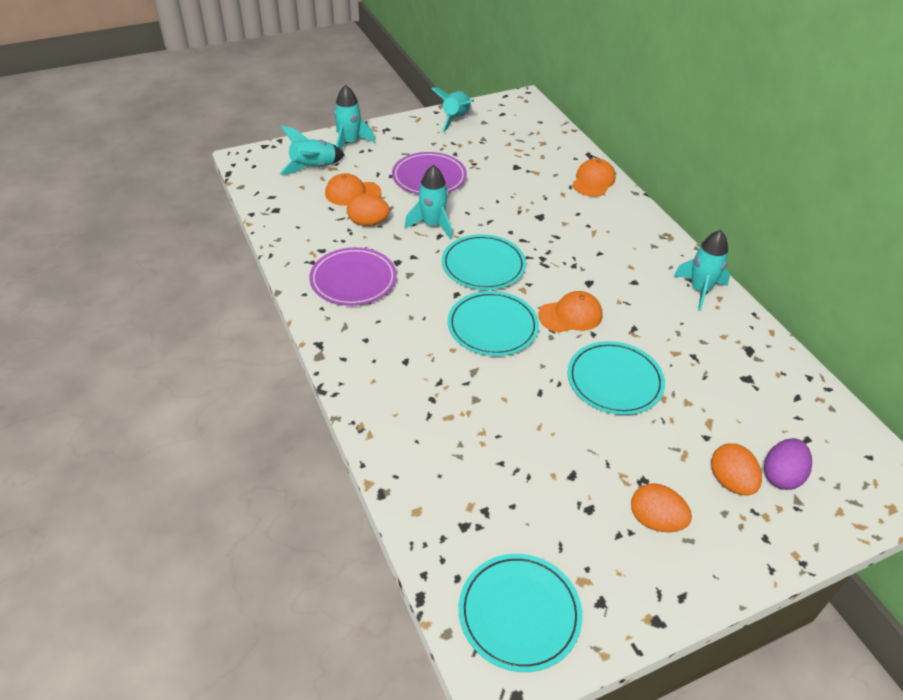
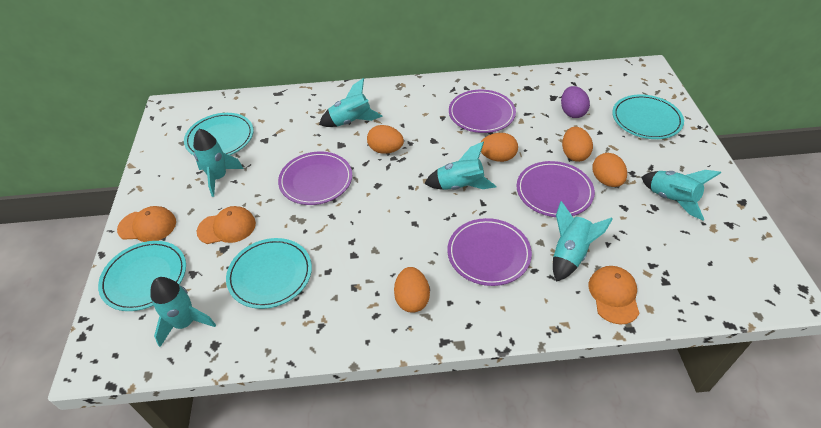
orange egg: [347,193,390,226] [631,483,692,532] [711,443,762,495] = 3 -> [367,125,404,154] [394,267,430,313] [480,133,518,162] [562,127,593,162] [592,153,627,187] = 5
purple plate: [309,247,397,306] [392,152,467,195] = 2 -> [278,152,352,205] [447,218,532,286] [449,90,516,133] [517,161,595,217] = 4
turquoise rocket: [279,126,344,175] [334,85,375,150] [405,165,452,240] [431,87,474,132] [674,230,730,311] = 5 -> [150,277,216,347] [193,129,243,197] [319,78,383,127] [424,142,496,190] [553,201,613,282] [641,170,721,220] = 6

